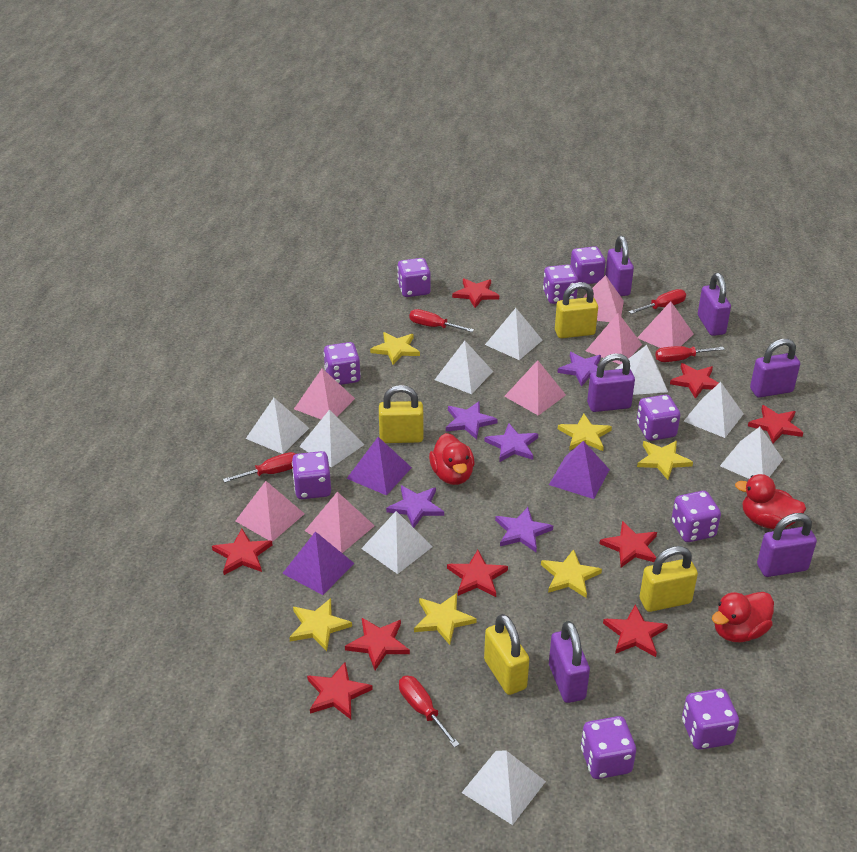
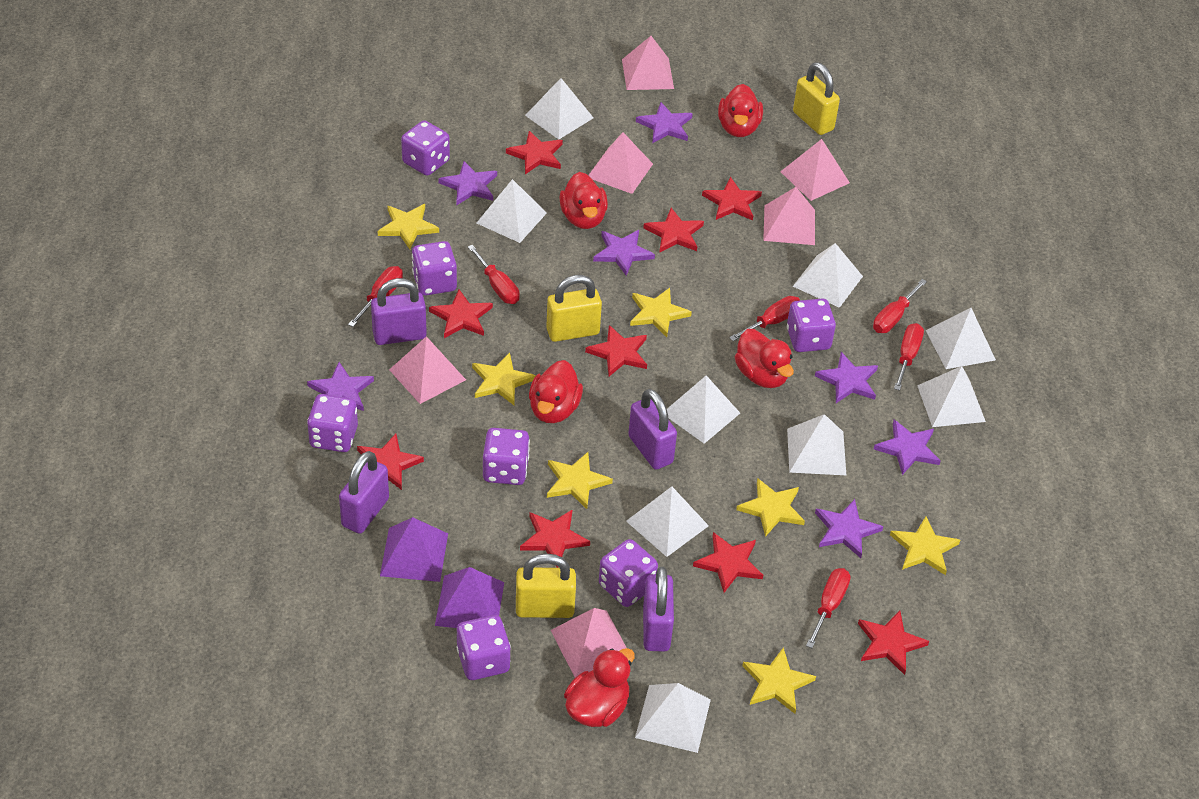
pink pyramid: [235,481,305,542] [294,368,355,419] [305,492,375,553] [504,360,566,416] [584,275,624,322] [586,313,642,365] [637,301,694,348] = 7 -> [389,336,466,404] [551,608,627,678] [588,132,653,194] [622,36,674,90] [763,187,815,245] [780,139,850,201] = 6
purple dice: [292,451,331,499] [324,342,361,385] [397,258,431,297] [543,265,578,304] [570,246,605,284] [581,716,636,779] [637,395,680,441] [672,491,721,542] [682,688,739,750] = 9 -> [307,394,358,452] [401,120,450,176] [412,241,457,296] [456,615,511,680] [483,428,530,485] [599,539,658,607] [787,298,836,352] = 7
purple padlock: [549,621,590,703] [587,353,635,412] [605,236,634,296] [698,273,731,336] [750,339,800,398] [757,513,817,577] = 6 -> [339,451,389,534] [371,278,427,345] [628,389,677,470] [643,567,674,652] = 4
purple pyramid: [282,531,355,595] [346,437,412,496] [549,441,610,499] = 3 -> [380,517,448,582] [435,567,504,628] = 2
purple star: [386,485,444,528] [446,401,498,440] [485,423,538,462] [495,507,553,552] [557,352,605,387] = 5 -> [307,362,374,411] [439,161,497,205] [593,230,655,276] [636,102,693,143] [815,352,878,403] [815,499,883,558] [874,420,941,475] = 7
red duck: [429,433,474,485] [712,592,774,642] [735,474,806,529] = 3 -> [529,360,583,423] [559,172,608,229] [564,648,635,727] [718,84,763,137] [735,329,794,388] = 5
red screwdriver: [223,452,296,483] [399,676,460,748] [409,309,474,332] [629,289,686,314] [655,346,725,362] = 5 -> [348,266,403,327] [468,245,520,304] [729,296,800,341] [806,568,851,648] [873,279,927,333] [894,323,924,391] = 6
yellow padlock: [379,385,424,443] [484,614,529,695] [555,282,598,338] [640,546,698,612] = 4 -> [516,554,576,618] [546,275,602,342] [793,62,840,135] = 3
yellow star: [289,598,352,651] [370,332,420,365] [414,593,477,645] [541,549,602,598] [558,414,612,451] [637,441,693,480] = 6 -> [378,204,439,249] [472,353,536,405] [547,452,613,509] [630,288,692,337] [736,478,805,537] [742,647,816,714] [890,516,960,575] = 7

